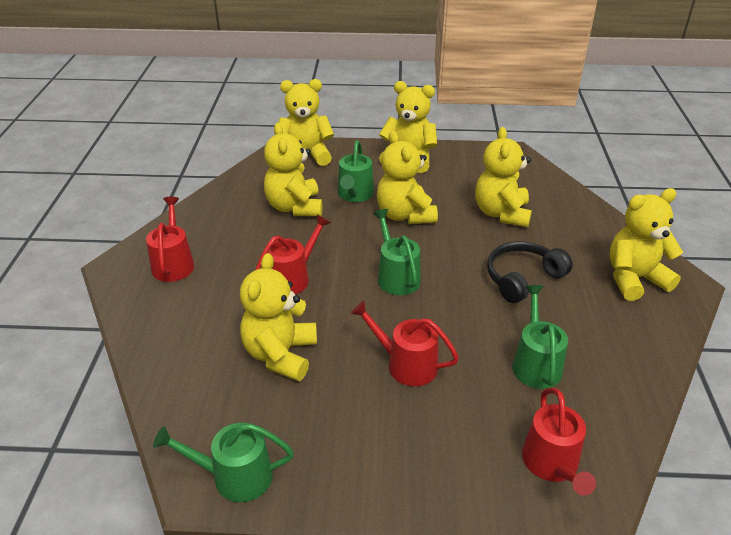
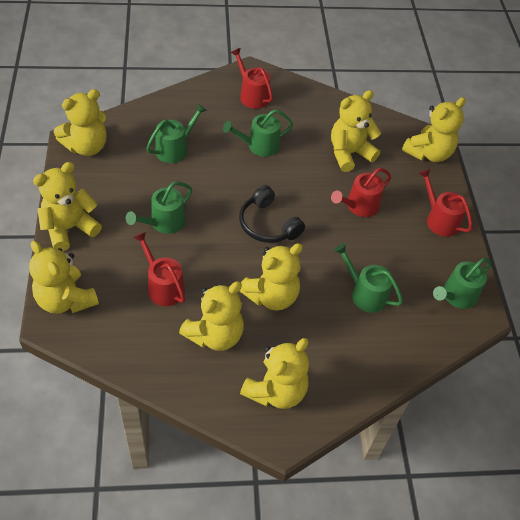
green watering can: [153,423,294,502] [338,140,374,202] [373,209,421,295] [512,285,568,389] = 4 -> [126,182,192,234] [146,103,207,163] [223,109,293,157] [334,243,403,313] [433,258,491,309] = 5
yellow teddy bear: [240,253,317,381] [264,123,322,216] [278,79,334,166] [377,131,438,224] [379,81,437,173] [475,127,532,227] [610,188,683,301] = 7 -> [29,241,99,314] [33,162,102,251] [54,89,107,156] [179,281,244,351] [239,243,303,310] [240,338,309,409] [331,90,381,172] [402,97,466,162] = 8

